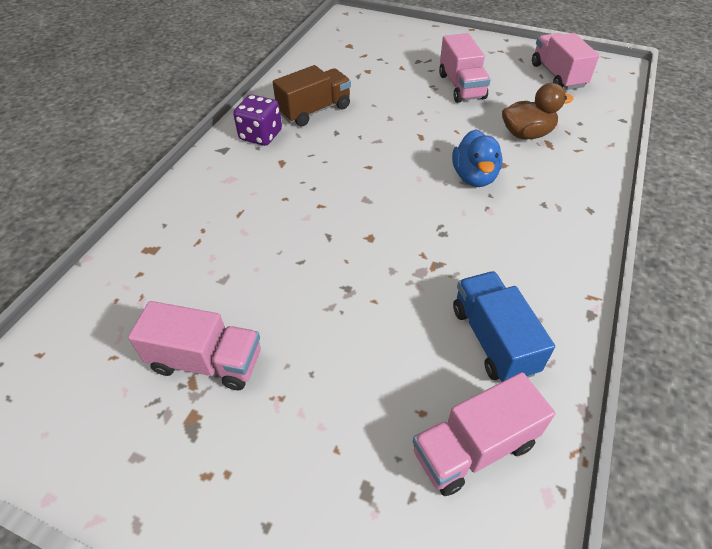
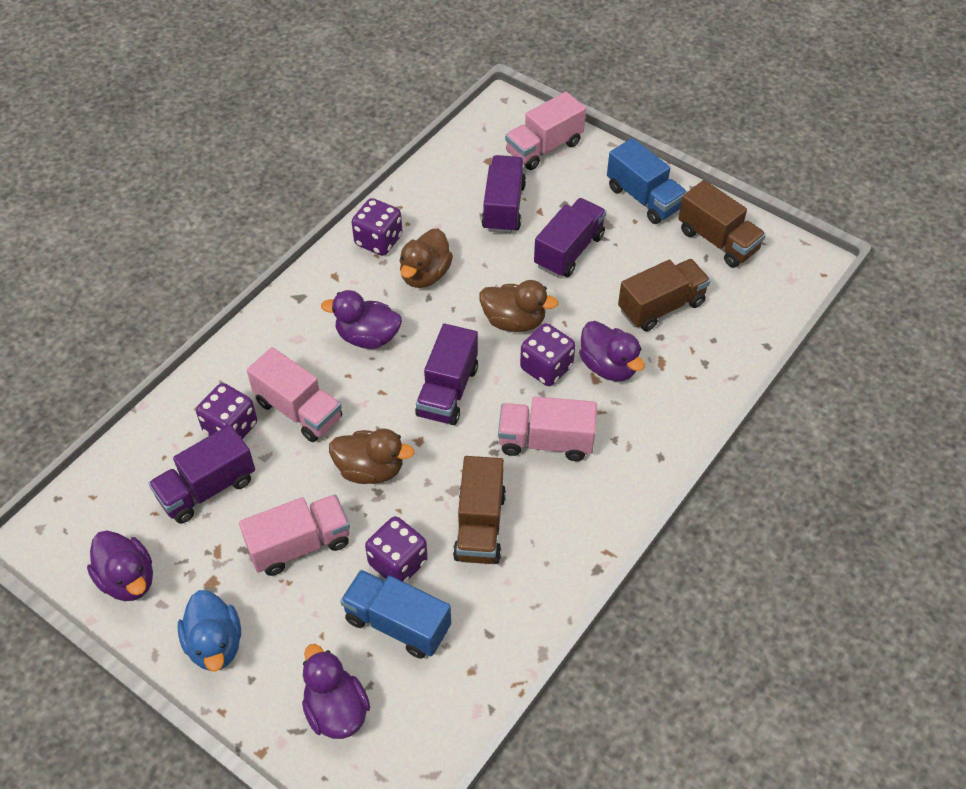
blue truck: [453,271,555,382] = 1 -> [340,570,451,659] [607,138,687,224] = 2
brown duck: [502,83,574,139] = 1 -> [329,429,414,484] [400,228,453,288] [479,280,558,332] = 3
brown truck: [273,65,351,126] = 1 -> [453,456,506,564] [618,259,711,331] [678,180,766,268] = 3
purple dice: [233,95,282,146] = 1 -> [196,383,257,439] [352,198,403,256] [365,516,428,583] [520,323,575,386] = 4
purple duck: none = 0 -> [87,531,153,601] [302,644,370,739] [321,290,402,349] [579,321,645,381] = 4
purple truck: none = 0 -> [148,425,255,524] [415,324,478,425] [481,155,526,233] [534,198,606,277] = 4

